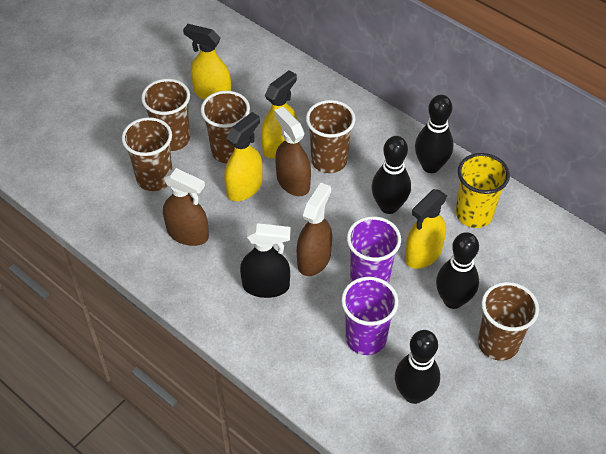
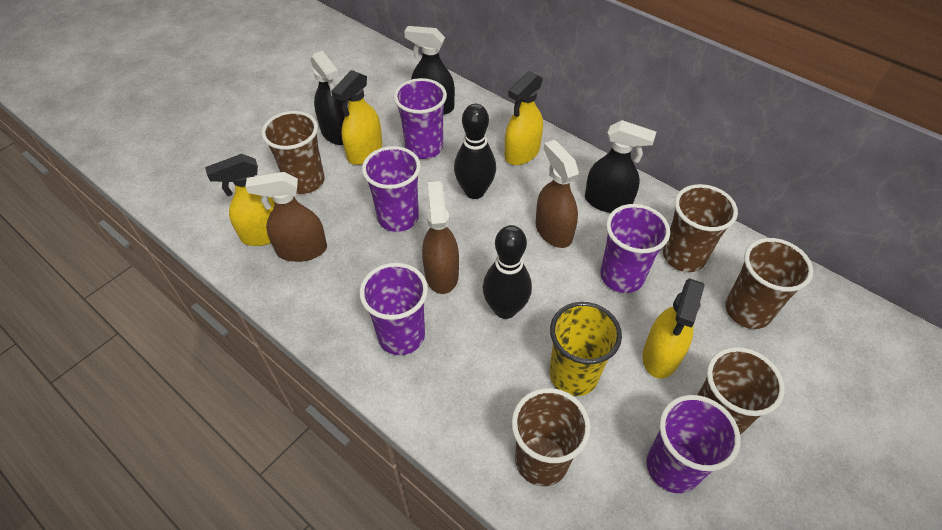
black bowling pin: [371,136,411,214] [395,330,440,404] [415,95,454,173] [436,232,479,309] = 4 -> [454,104,496,199] [483,225,532,319] = 2
black spray bottle: [240,223,291,298] = 1 -> [310,51,348,145] [404,26,455,115] [585,120,656,213] = 3
purple cup: [341,277,398,355] [347,216,401,283] = 2 -> [359,263,428,355] [362,146,421,232] [394,78,447,159] [600,204,670,293] [647,395,741,493] = 5

